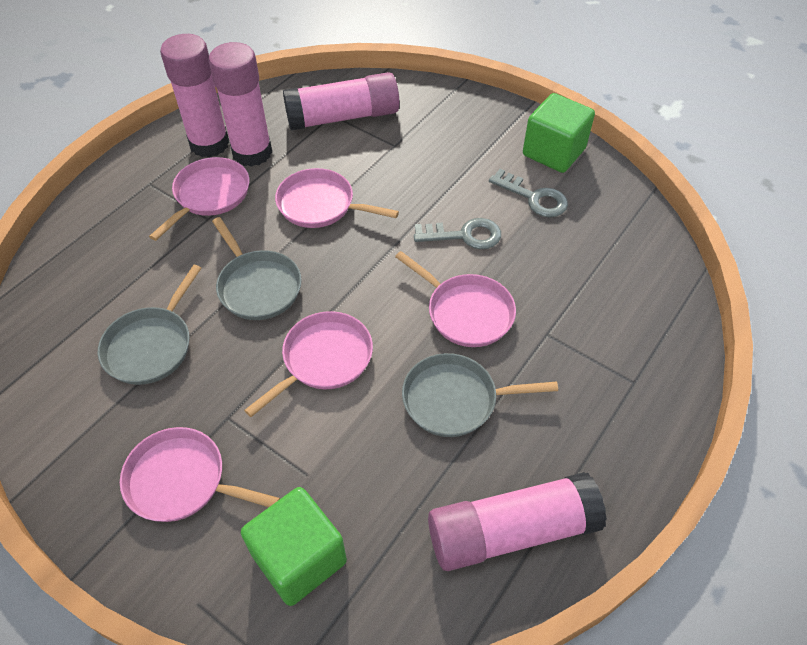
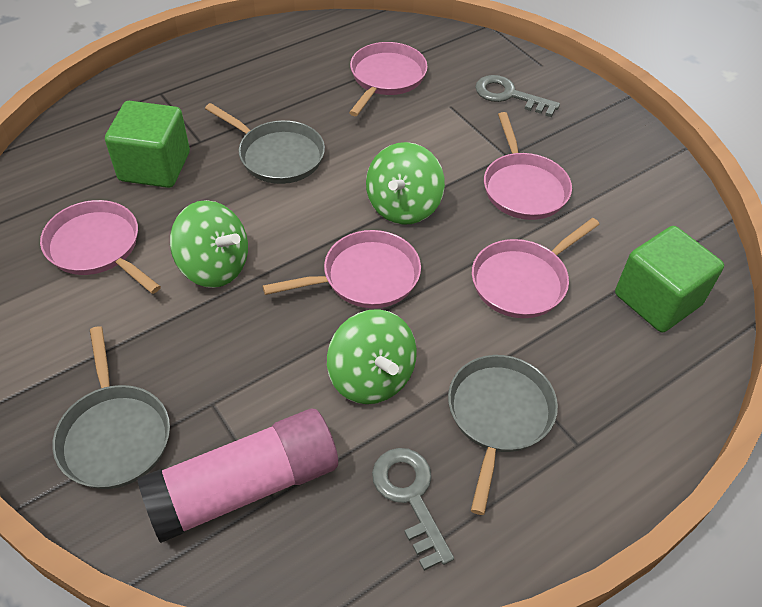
green spinning top: none = 0 -> [170,200,248,288] [327,309,417,404] [366,142,445,225] = 3
pink glue stick: [160,34,229,158] [208,42,272,167] [283,72,399,131] [428,472,607,571] = 4 -> [137,409,338,543] = 1

